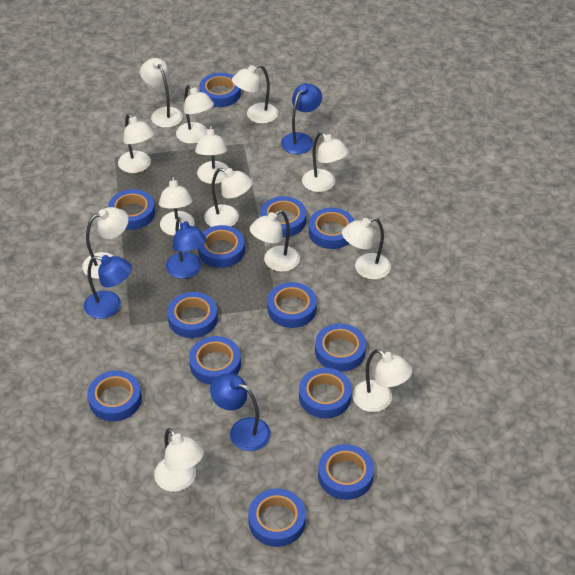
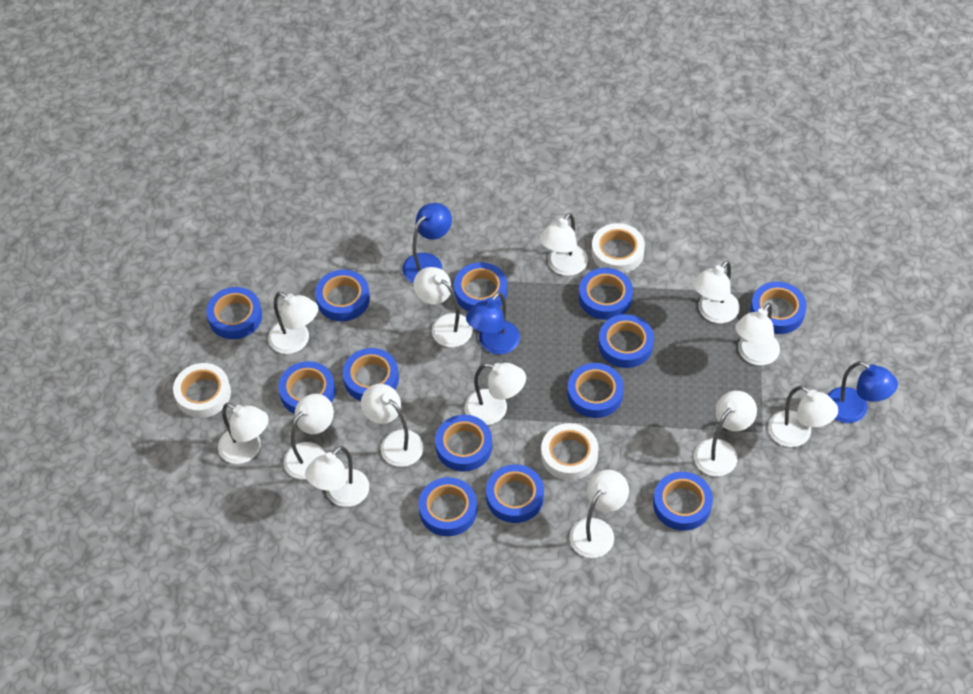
blue lamp: [84,255,132,319] [166,217,207,279] [210,373,271,451] [281,83,322,154] = 4 -> [402,203,452,284] [466,292,520,354] [827,361,898,423] = 3
white tape: none = 0 -> [173,363,231,418] [541,423,599,480] [591,223,645,273] = 3

